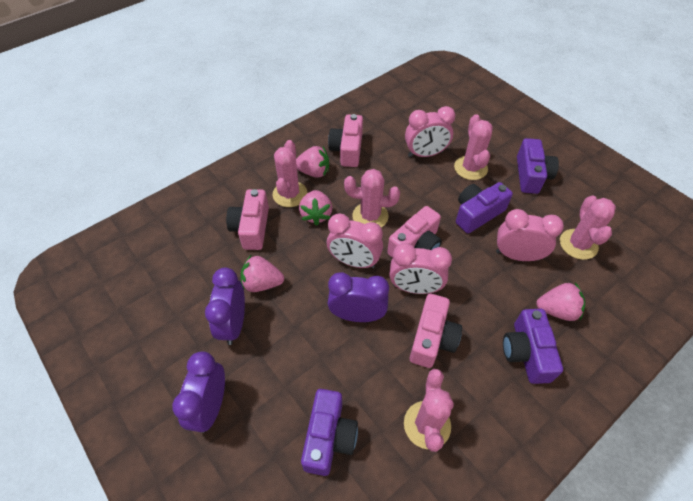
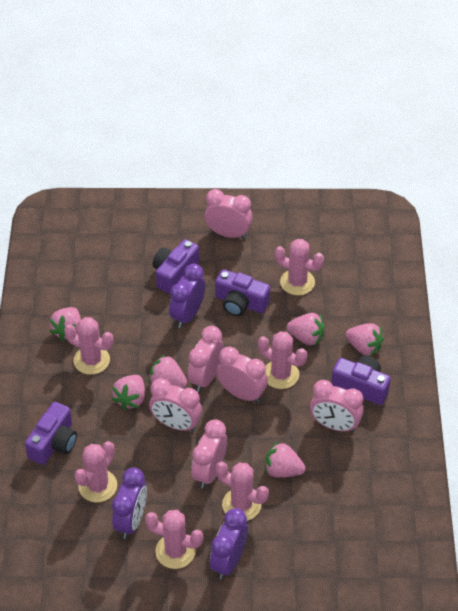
pink cactus: [273,140,307,207] [344,169,400,228] [404,369,454,452] [454,114,493,180] [560,195,616,260] = 5 -> [64,317,114,375] [74,441,117,503] [145,510,203,569] [216,462,269,521] [258,331,307,389] [274,239,324,295] = 6
pink camera: [226,189,269,250] [328,114,363,167] [387,206,442,258] [410,294,462,368] = 4 -> none = 0
pink clock: [327,213,383,268] [389,243,452,294] [405,106,456,157] [496,209,564,261] = 4 -> [149,378,202,432] [188,326,223,392] [191,419,227,489] [204,189,252,239] [217,346,268,403] [310,380,364,432] = 6
pink strawberry: [241,255,284,292] [296,146,329,178] [299,190,332,226] [536,282,585,321] = 4 -> [49,307,81,341] [112,375,145,410] [148,354,187,389] [265,441,306,478] [287,313,325,345] [346,323,384,356] = 6

